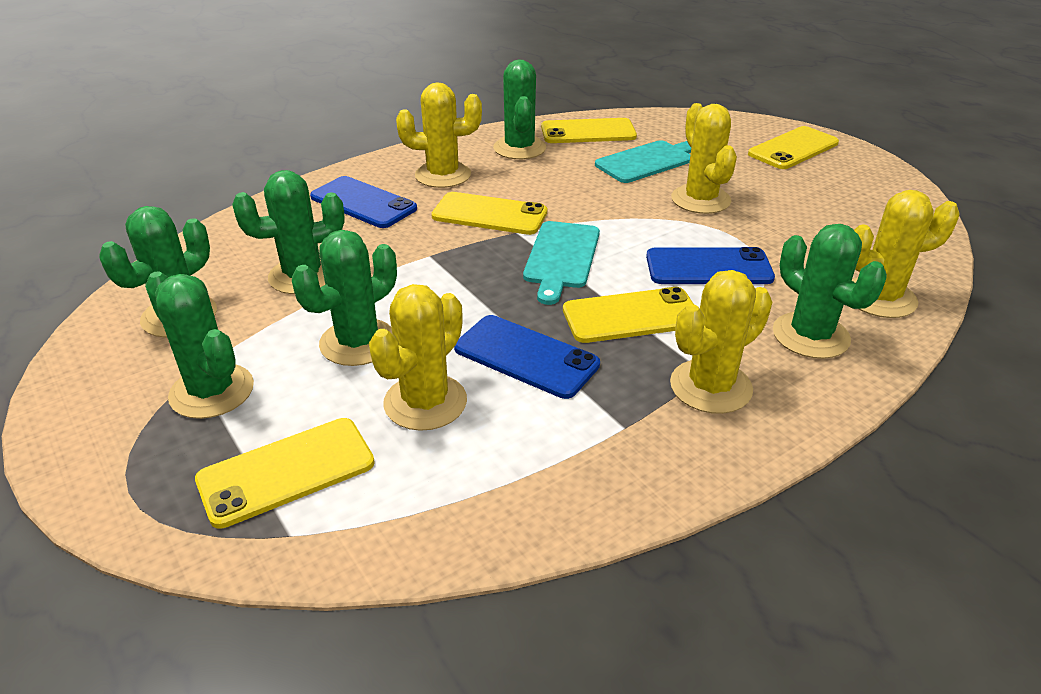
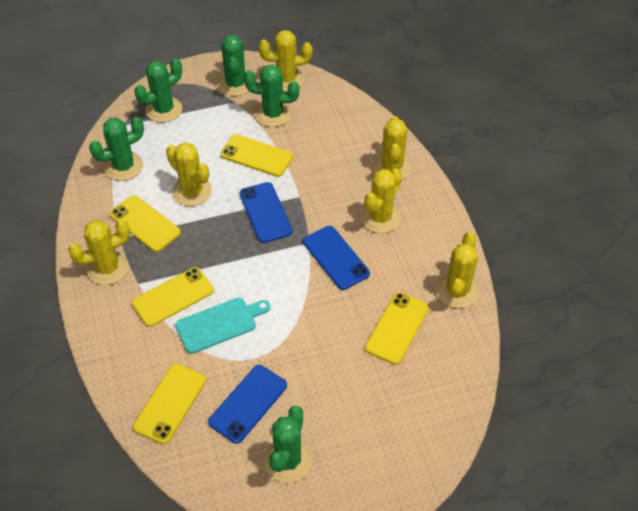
green cactus: [99,206,217,338] [145,271,254,419] [232,170,345,294] [292,230,397,366] [493,59,546,159] [773,224,887,359] = 6 -> [89,117,144,181] [135,58,182,123] [218,35,249,96] [244,65,299,127] [264,406,312,483] = 5
turquoise cutting board: [523,221,600,305] [595,140,691,183] = 2 -> [175,298,270,354] = 1
yellow cactus: [369,284,467,431] [396,82,482,188] [670,270,772,414] [671,103,737,214] [852,190,959,318] = 5 -> [68,220,130,285] [166,142,212,206] [258,30,312,91] [361,168,402,233] [373,117,412,180] [436,232,479,309] = 6

